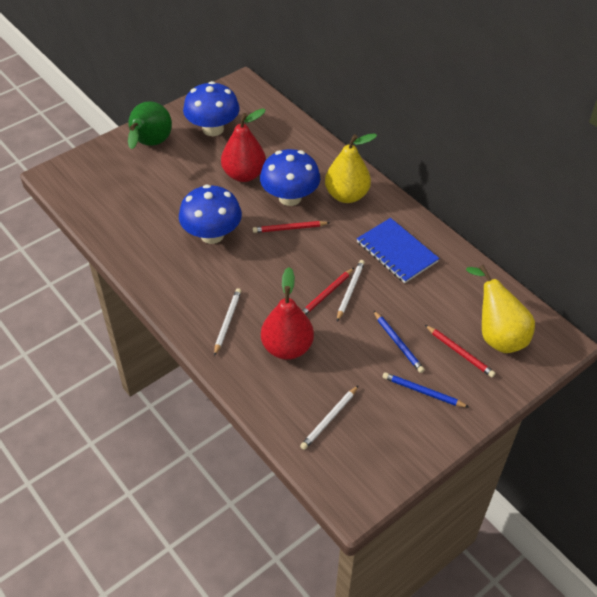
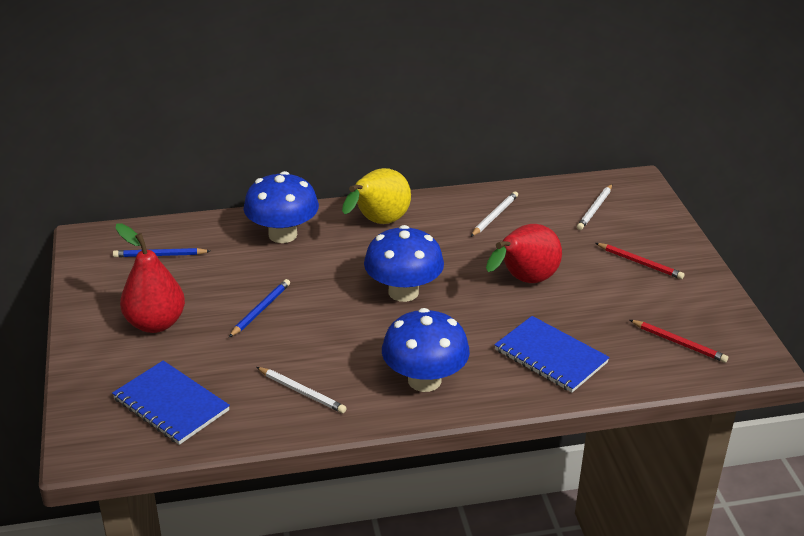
blue notebook: [357,218,440,283] = 1 -> [112,360,230,445] [494,316,610,392] = 2
green pear: [128,101,172,149] = 1 -> none = 0
red pencil: [253,221,330,233] [302,268,354,315] [425,325,496,377] = 3 -> [595,243,685,279] [630,320,728,363] = 2
yellow pear: [325,133,377,203] [466,265,535,353] = 2 -> [342,168,411,224] = 1

